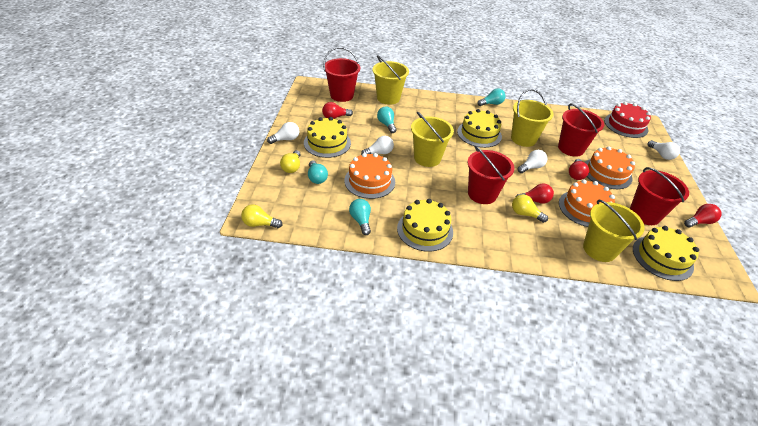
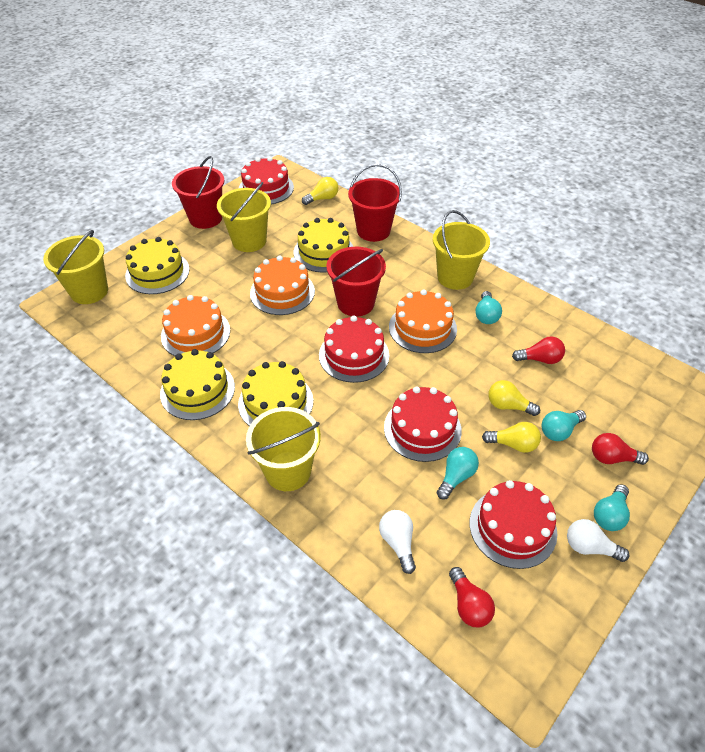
red bucket: [323,47,360,102] [468,146,514,204] [558,104,604,157] [630,167,689,225] = 4 -> [172,156,224,229] [326,247,386,317] [348,164,402,242] = 3
red cake: [604,102,651,138] = 1 -> [239,157,294,204] [319,316,389,383] [384,386,462,462] [470,480,557,569] = 4
red light bulb: [322,102,353,119] [516,183,554,204] [569,159,589,180] [684,204,722,228] = 4 -> [449,567,495,627] [512,336,565,364] [592,433,649,465] = 3
white light bulb: [267,122,299,144] [361,136,394,155] [517,150,547,173] [648,140,680,160] = 4 -> [379,510,416,574] [567,519,629,562] = 2

